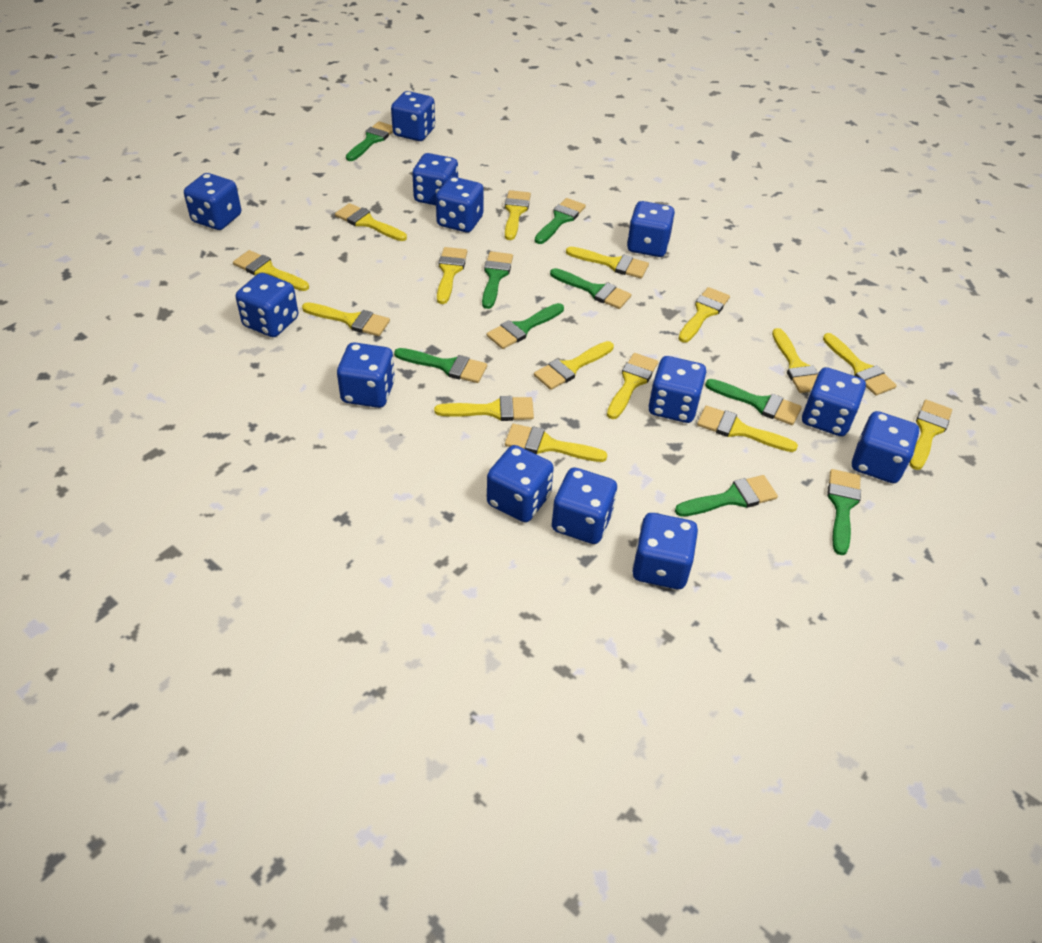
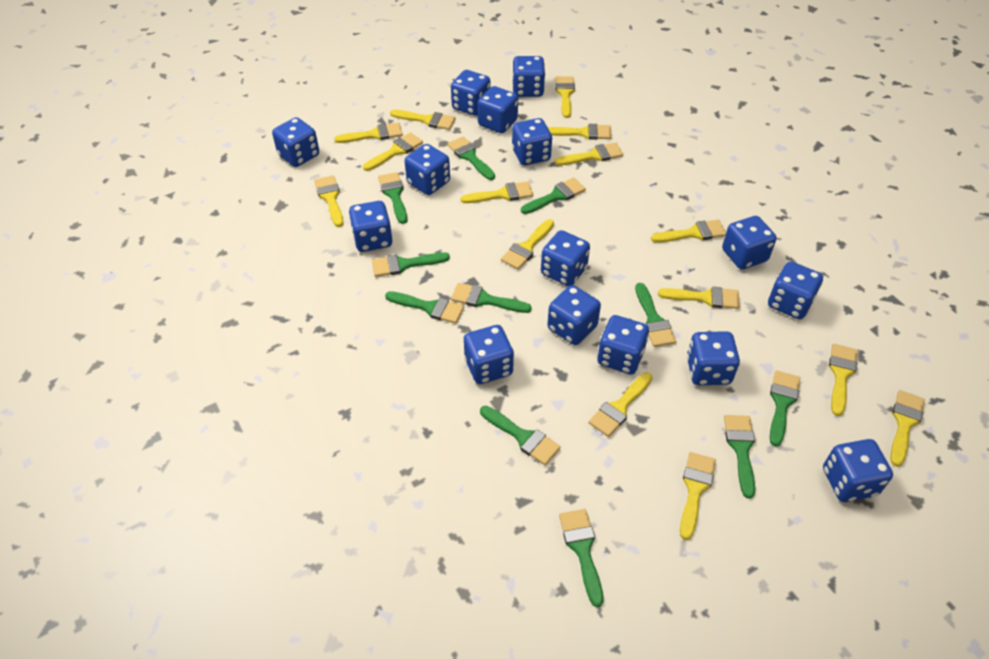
blue dice: [184,173,241,230] [236,273,298,337] [337,342,395,408] [391,91,435,141] [412,153,458,205] [436,177,484,232] [487,445,554,522] [552,467,617,544] [627,201,675,257] [632,513,698,589] [649,356,706,423] [802,367,866,436] [852,411,919,483] = 13 -> [272,117,319,167] [349,201,392,252] [405,144,450,195] [451,70,490,116] [464,325,514,384] [477,86,518,133] [512,56,545,97] [512,118,552,165] [541,230,590,286] [547,285,601,345] [597,315,649,375] [687,331,740,385] [722,216,777,269] [768,261,823,319] [823,439,893,502] = 15
green brush: [346,121,393,161] [394,348,487,383] [482,251,513,309] [486,303,564,349] [535,198,586,244] [550,268,631,309] [675,475,778,517] [705,379,802,425] [827,469,861,555] = 9 -> [372,252,450,277] [378,172,408,224] [385,291,464,324] [447,137,495,180] [451,283,532,313] [480,406,561,465] [521,178,586,214] [559,509,604,607] [635,283,676,347] [724,415,755,499] [770,371,800,447] = 11

